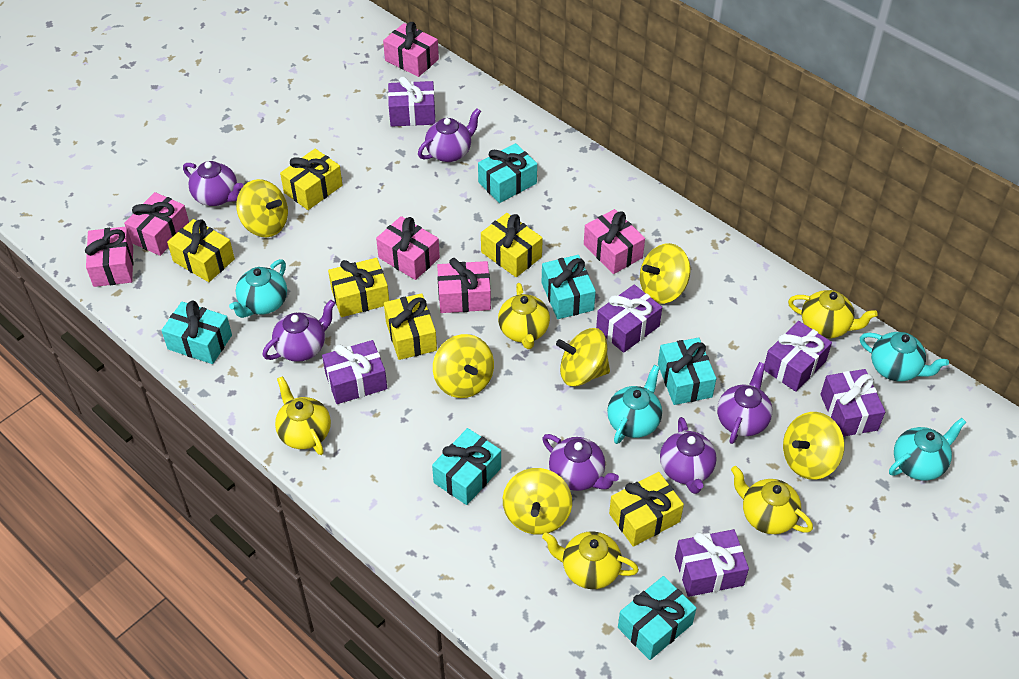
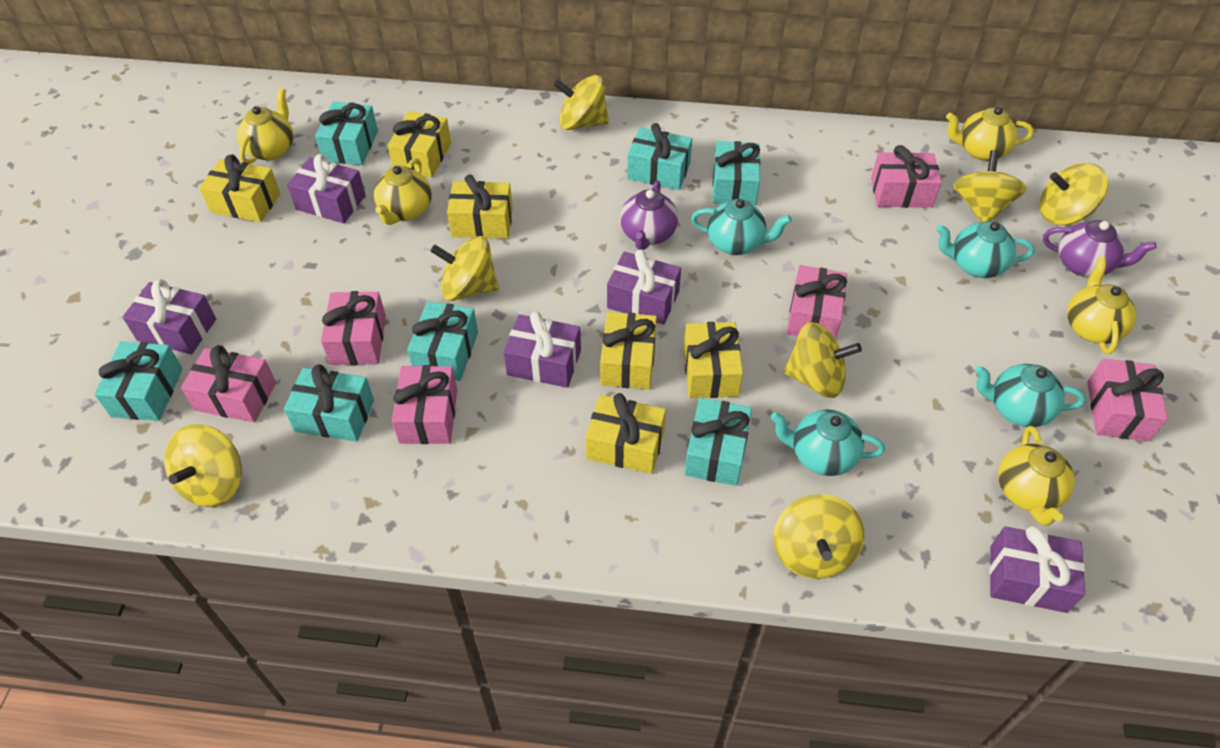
purple gift: [322,340,387,404] [388,77,436,127] [596,285,662,353] [675,529,749,597] [764,321,832,392] [820,369,885,437] = 6 -> [122,279,216,354] [287,154,366,223] [504,311,581,388] [607,249,681,325] [989,526,1085,613] = 5
purple teapot: [183,161,244,206] [262,300,335,362] [418,108,481,162] [542,434,619,491] [660,417,717,494] [717,362,773,444] = 6 -> [620,180,678,250] [1043,220,1157,277] = 2
turquoise gift: [161,301,232,364] [432,428,501,505] [478,143,537,203] [541,255,596,319] [618,576,696,660] [658,338,716,405] = 6 -> [94,342,183,421] [284,364,374,442] [315,102,378,165] [407,301,478,381] [627,123,692,190] [685,398,752,486] [712,141,760,206] = 7
yellow spinning top: [236,179,288,237] [433,334,494,398] [503,468,572,535] [556,328,610,386] [640,243,691,304] [783,412,845,480] = 6 -> [164,424,242,507] [430,236,499,301] [553,75,609,130] [773,494,864,579] [783,322,862,398] [953,150,1027,223] [1040,163,1108,225] = 7

